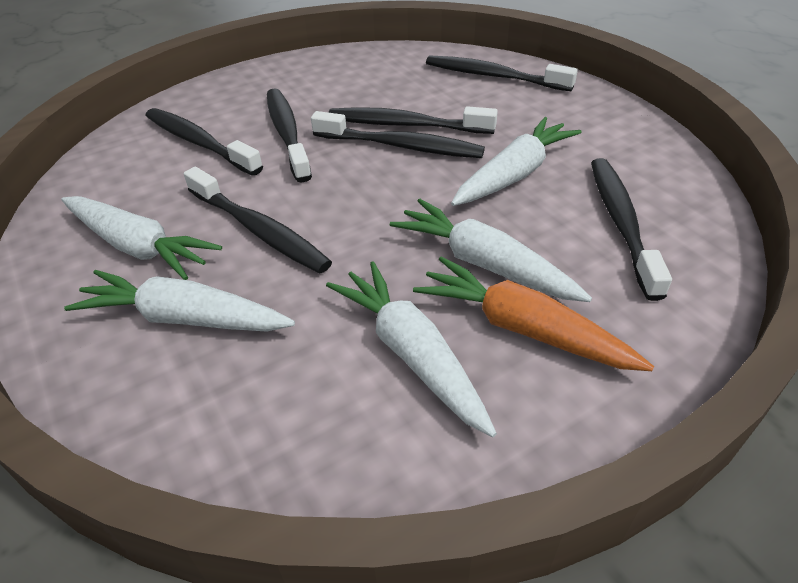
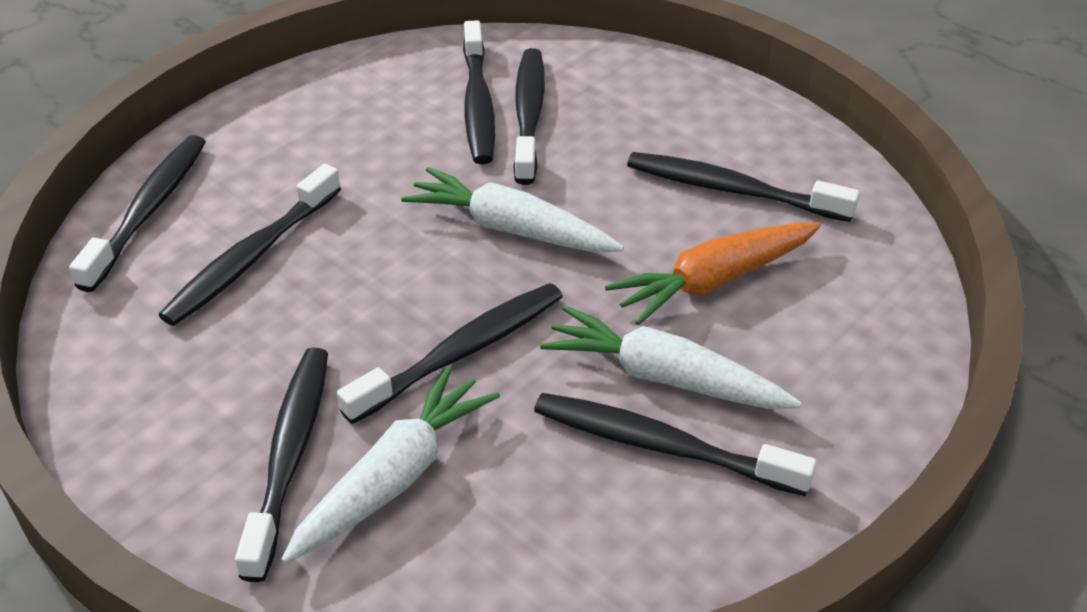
black toothbrush: [145,108,263,176] [184,167,332,274] [267,88,312,182] [311,111,485,158] [329,106,498,134] [426,55,578,91] [591,158,672,301] = 7 -> [69,135,206,292] [159,164,341,326] [235,348,328,582] [337,283,563,424] [463,20,495,164] [513,48,545,185] [534,393,817,496] [627,152,860,222] = 8
white carrot: [61,196,222,280] [64,270,295,332] [326,261,497,437] [390,199,592,302] [451,117,582,206] = 5 -> [281,366,500,564] [401,167,624,253] [540,305,802,409] = 3

